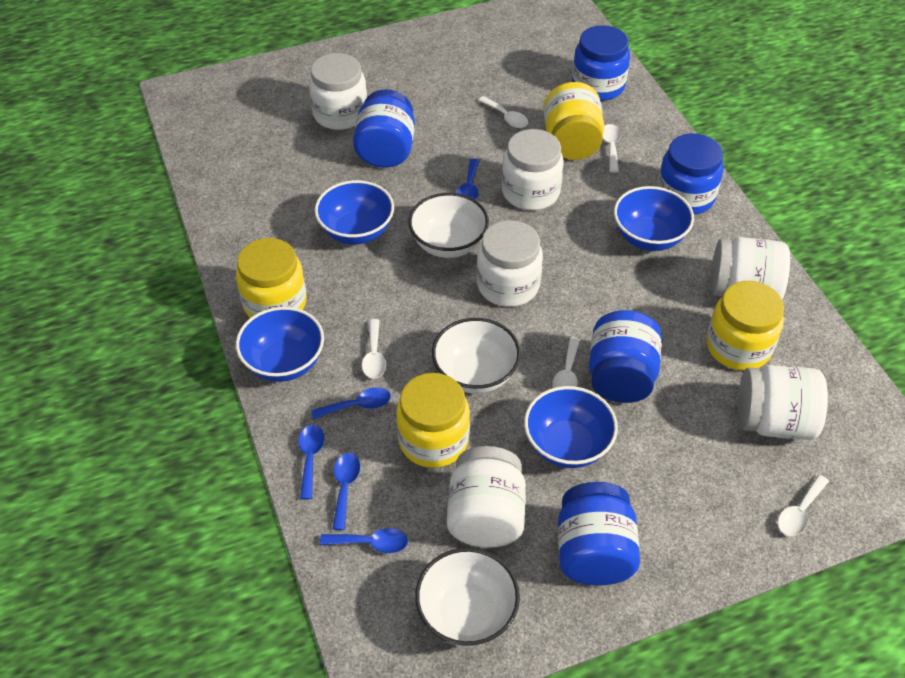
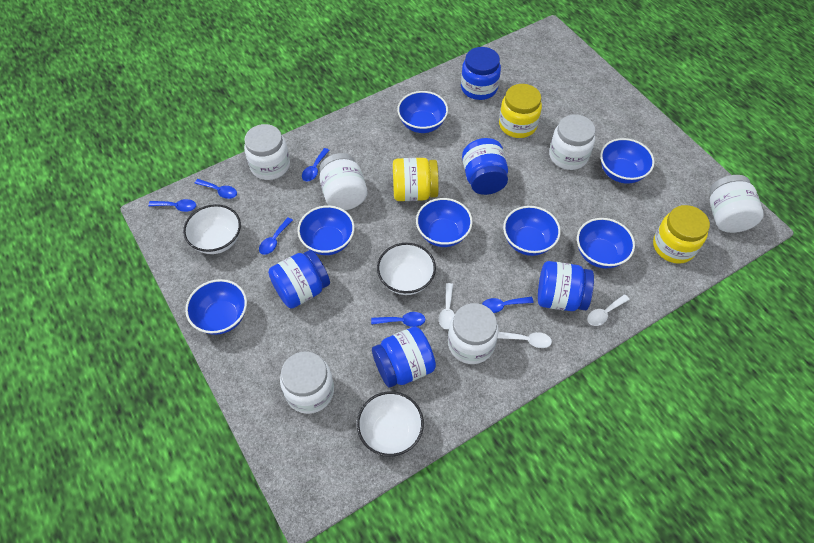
blue bowl: [236,307,324,382] [315,180,394,244] [524,386,618,468] [614,186,694,251] = 4 -> [185,279,247,335] [297,205,355,255] [397,91,448,133] [416,198,473,247] [503,206,561,256] [577,218,635,268] [600,138,655,184] = 7
blue spoon: [298,425,324,499] [311,387,391,420] [320,528,408,553] [333,453,360,530] [457,159,479,200] = 5 -> [148,199,196,212] [194,179,237,199] [259,217,293,255] [302,148,330,182] [371,312,425,327] [482,297,534,313] = 6
white spoon: [362,319,386,379] [478,96,528,128] [552,337,580,388] [603,124,621,173] [778,475,829,536] = 5 -> [439,283,455,329] [498,332,552,348] [587,294,630,326] = 3
yellow jar: [236,238,307,318] [396,373,470,468] [544,82,604,160] [706,281,784,371] = 4 -> [393,158,439,201] [499,84,542,138] [653,205,710,264] = 3

